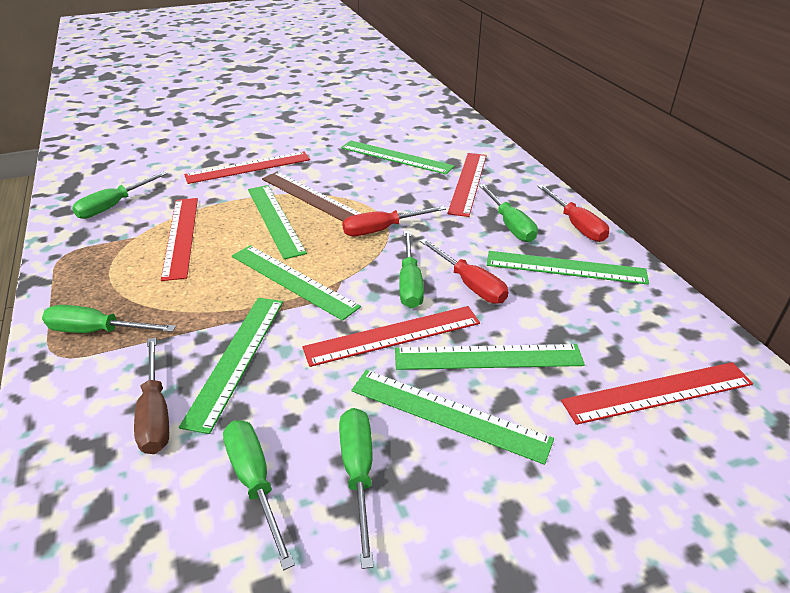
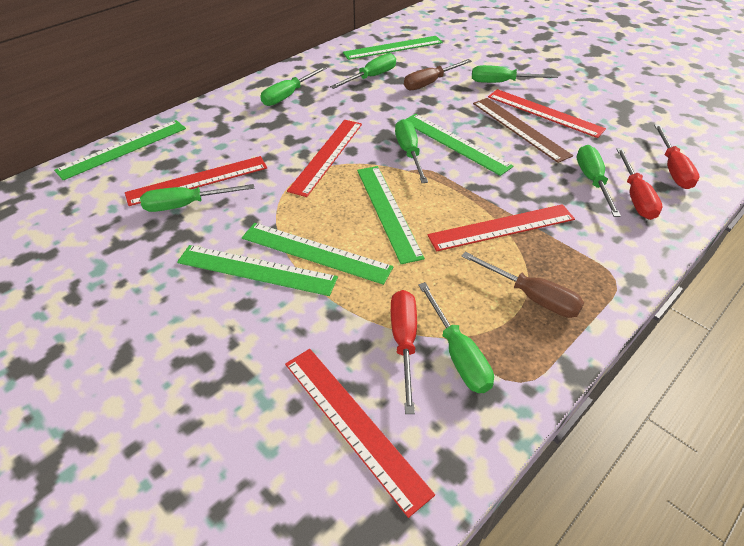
brown screwdriver: [134,337,169,454] = 1 -> [404,59,472,90] [461,252,584,318] = 2
green ruler: [179,298,283,434] [232,245,361,321] [248,185,307,259] [341,140,455,175] [351,370,554,465] [395,344,585,370] [487,251,649,285] = 7 -> [54,120,186,181] [177,245,338,296] [242,223,394,285] [343,36,443,60] [357,166,425,264] [405,114,513,176] = 6
green screwdriver: [42,305,176,333] [72,171,167,219] [223,420,295,570] [339,408,374,569] [399,231,424,308] [479,184,538,242] = 6 -> [140,184,254,212] [260,66,327,106] [330,53,396,89] [395,119,428,183] [418,282,494,393] [472,65,558,83] [577,145,621,217] = 7

